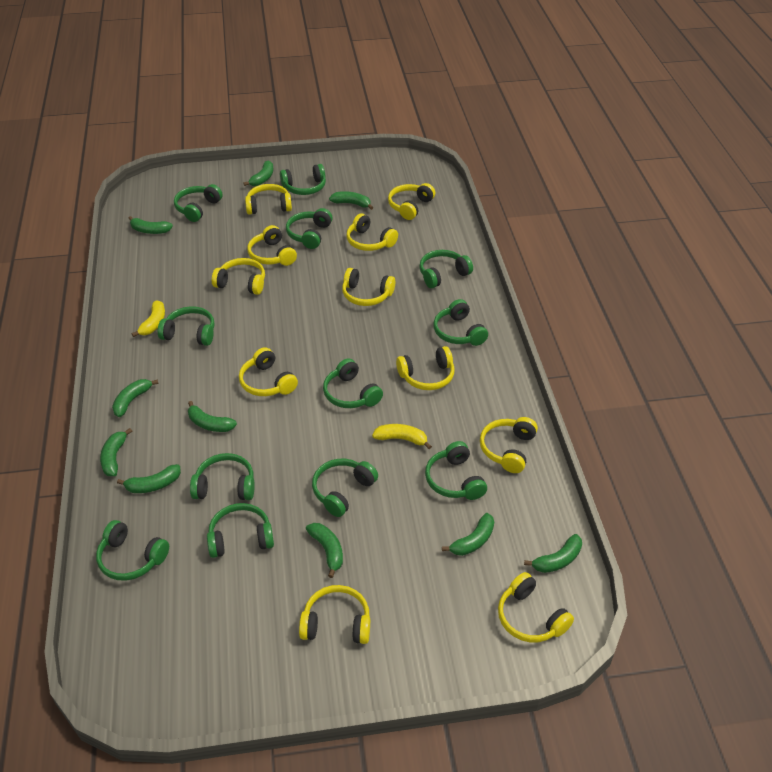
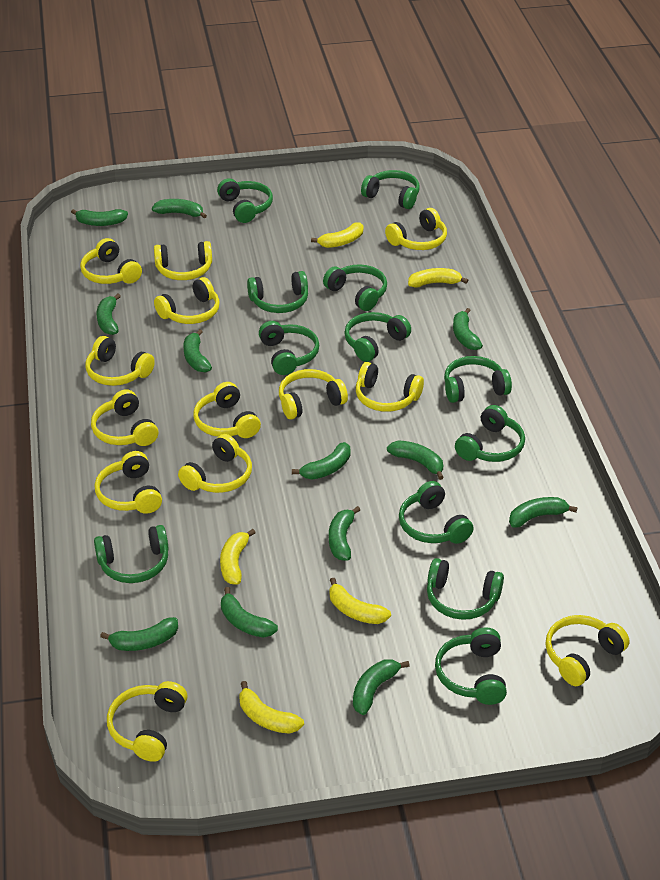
green banana: [100,428,132,476] [112,379,159,417] [117,464,181,493] [128,216,173,234] [188,401,237,432] [243,161,273,186] [306,523,343,578] [329,191,373,210] [442,513,494,556] [524,534,582,573] = 10 -> [71,209,128,226] [97,294,121,335] [100,617,178,651] [152,199,207,218] [183,329,212,372] [221,587,278,638] [292,442,351,479] [329,506,360,561] [353,659,410,715] [387,440,444,480] [453,308,483,350] [509,497,578,528] = 12
yellow banana: [132,300,165,337] [372,424,432,449] = 2 -> [220,529,256,585] [239,681,304,734] [311,222,363,248] [329,578,391,624] [408,268,468,288] = 5
yellow headphones: [212,258,265,295] [239,347,298,396] [245,184,292,215] [247,225,297,266] [299,585,370,644] [342,268,395,306] [346,213,398,251] [388,183,435,220] [396,346,454,390] [480,417,538,473] [498,572,574,642] = 11 -> [80,238,142,284] [86,336,155,386] [91,389,158,446] [95,451,162,514] [107,681,187,762] [154,241,212,280] [154,277,220,324] [178,434,252,493] [194,382,261,438] [279,369,348,419] [356,362,424,412] [385,208,447,250] [546,615,630,686] = 13

